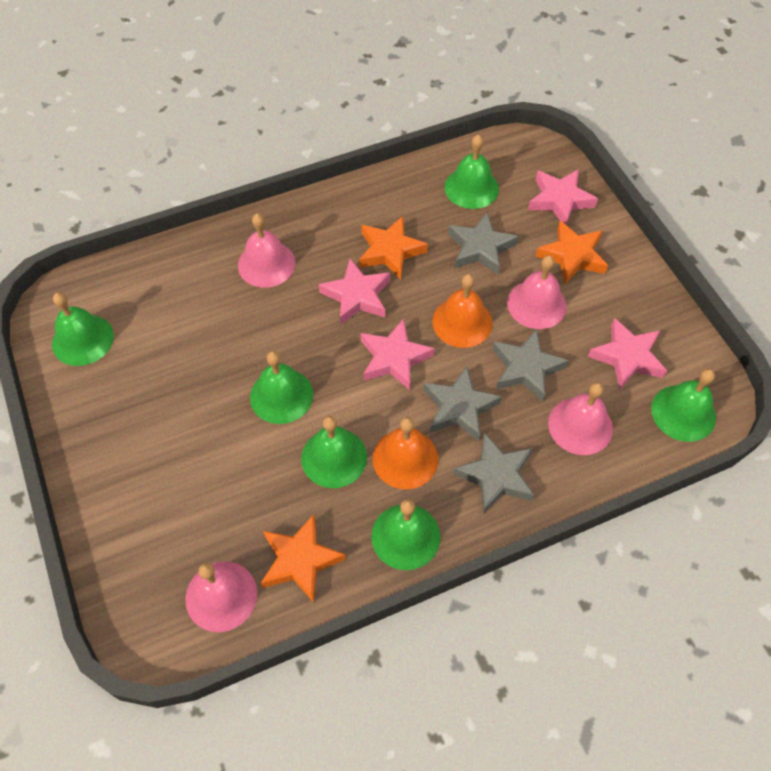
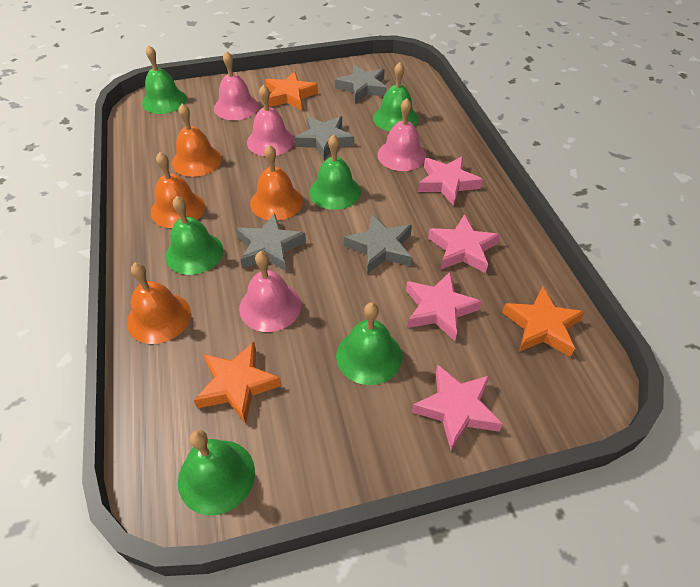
orange bell: [373,417,438,489] [432,274,493,348] = 2 -> [127,263,191,344] [151,152,205,228] [172,104,222,177] [250,145,303,221] = 4

